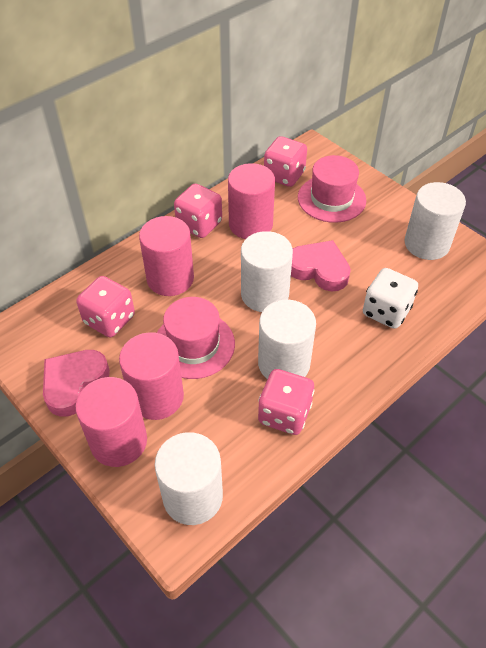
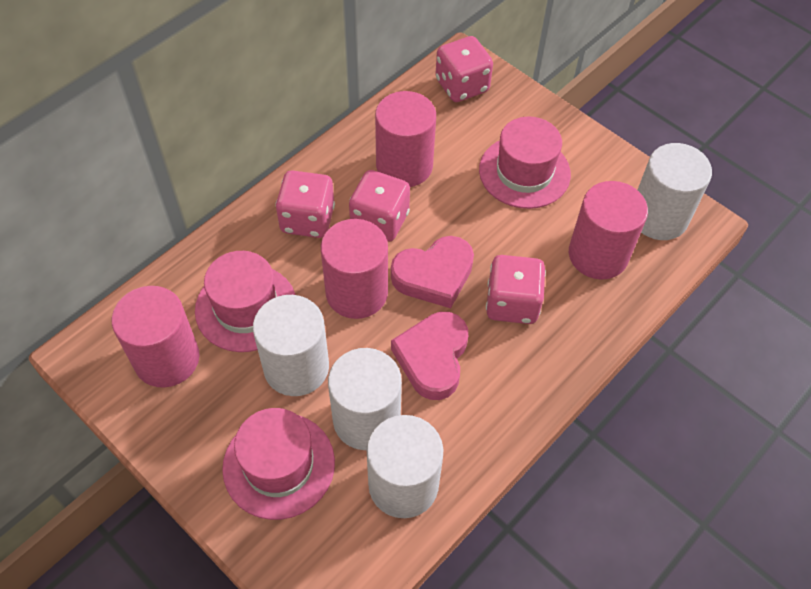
pink hat: [157,297,235,379] [298,155,366,223] = 2 -> [195,251,295,352] [222,408,335,520] [479,116,571,209] = 3
white dice: [363,268,418,329] = 1 -> none = 0

